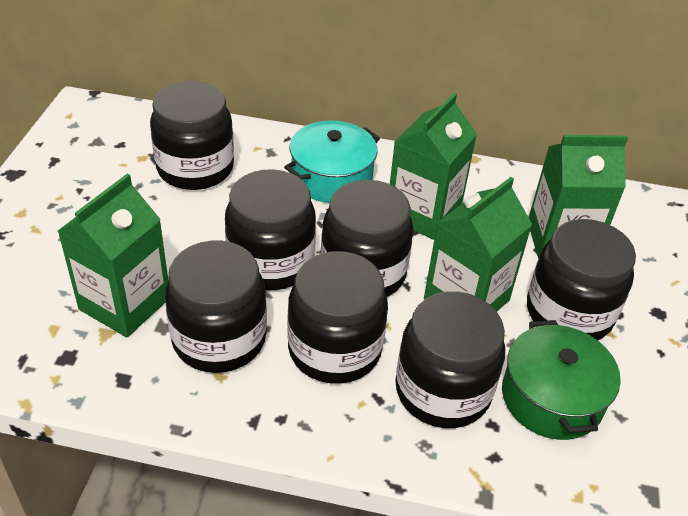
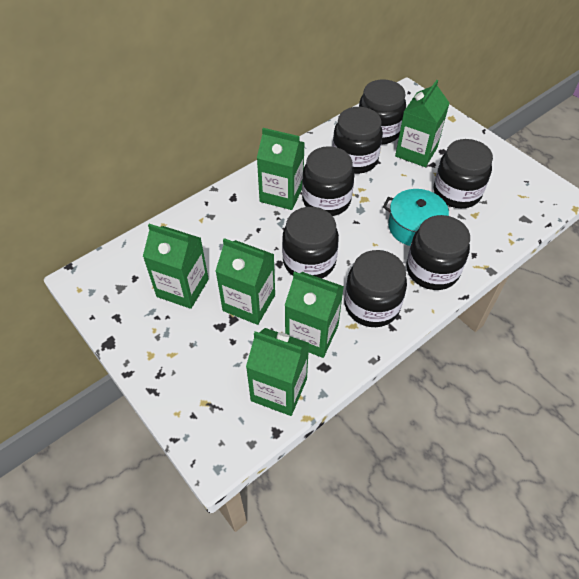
green carton: [58,174,168,337] [390,93,477,240] [424,177,533,311] [529,135,628,259] = 4 -> [143,224,209,309] [216,238,275,325] [246,328,309,416] [257,128,305,210] [284,272,344,358] [395,80,449,167] = 6
green pot: [502,320,621,440] = 1 -> none = 0

